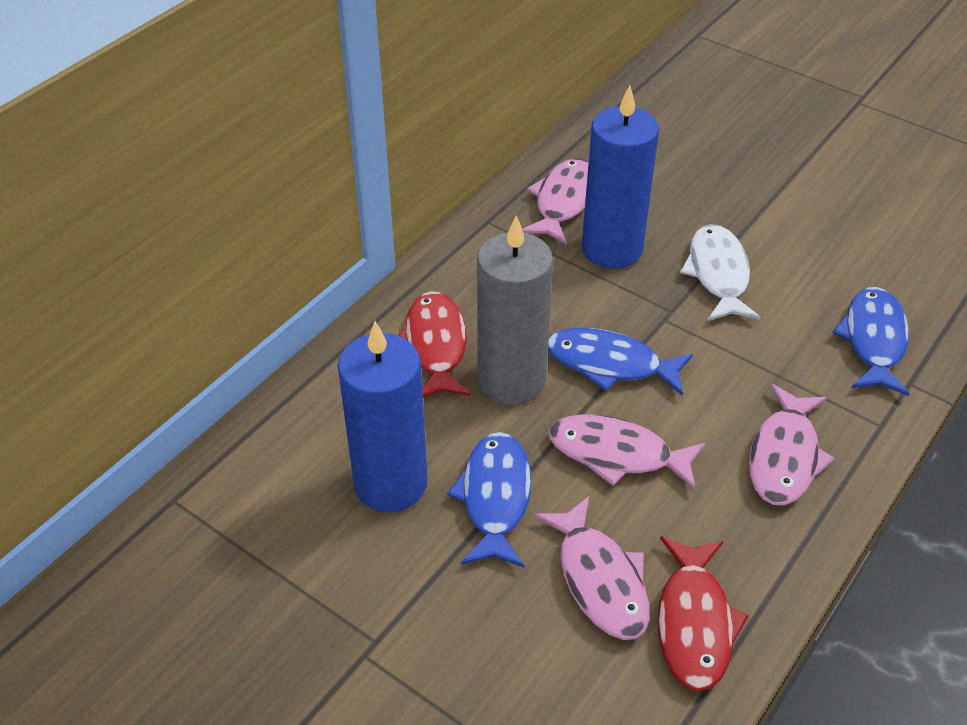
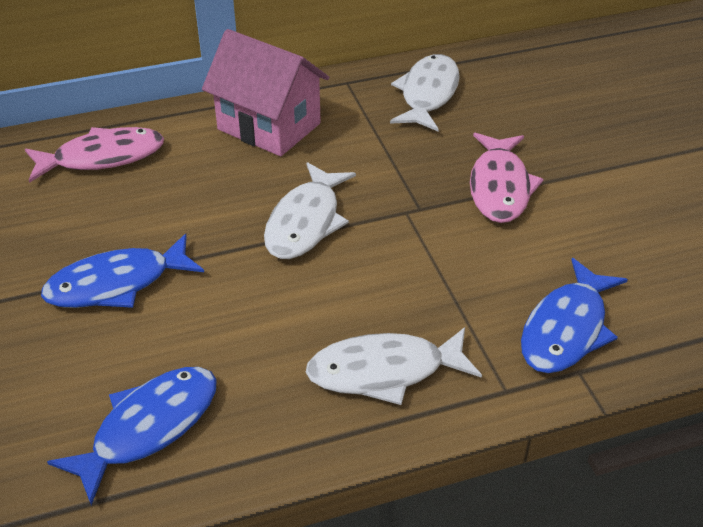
blue candle: [338,321,428,512] [582,85,659,269] = 2 -> none = 0
grey candle: [477,216,553,405] = 1 -> none = 0
pink fish: [522,158,589,245] [534,495,650,640] [548,414,706,490] [749,383,835,505] = 4 -> [25,127,164,183] [470,133,544,223] = 2
pink house: none = 0 -> [202,29,329,156] = 1
red fish: [399,291,471,398] [658,536,749,691] = 2 -> none = 0
white fish: [680,224,761,321] = 1 -> [264,162,356,259] [306,327,482,405] [390,54,460,131] = 3

